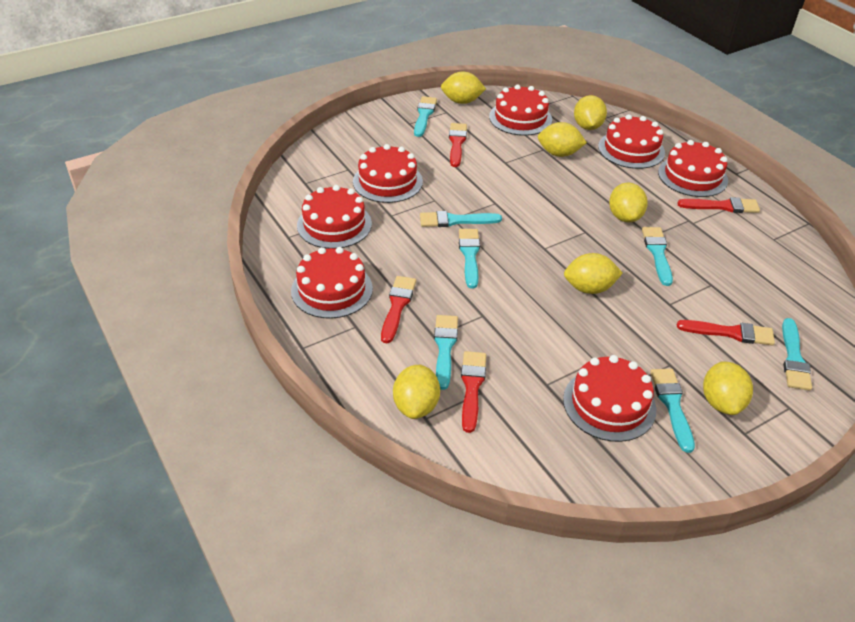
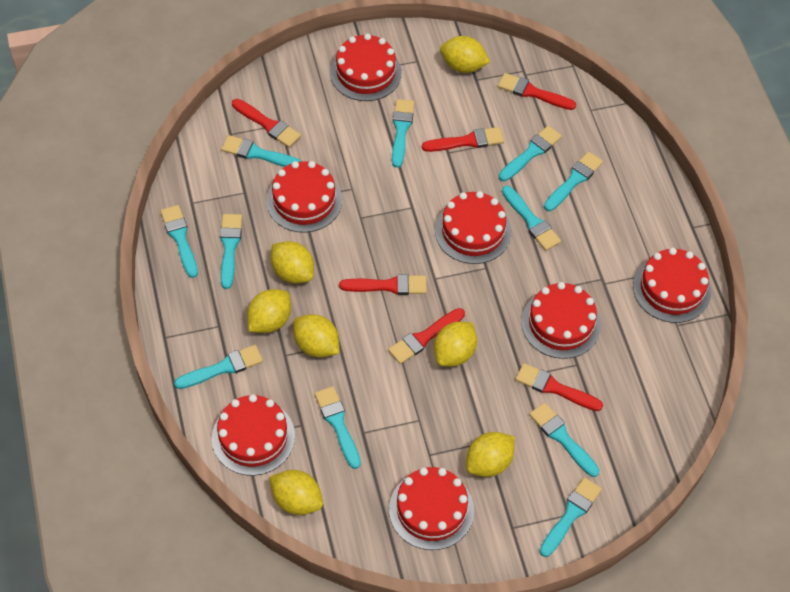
red brush: [381,276,416,343] [449,123,467,167] [461,351,486,433] [677,197,760,213] [677,320,775,345] = 5 -> [232,99,301,148] [339,274,427,295] [388,308,465,364] [422,127,504,152] [498,73,576,110] [515,363,603,411] = 6
turquoise brush: [414,96,437,137] [420,211,502,227] [434,315,458,390] [459,229,480,288] [642,227,673,286] [650,369,695,453] [782,318,812,391] = 7 -> [160,205,198,278] [174,345,263,389] [220,214,242,289] [221,135,301,167] [314,386,361,469] [392,99,415,168] [499,126,562,181] [502,185,561,251] [529,402,599,477] [539,477,602,557] [544,152,603,211] = 11

